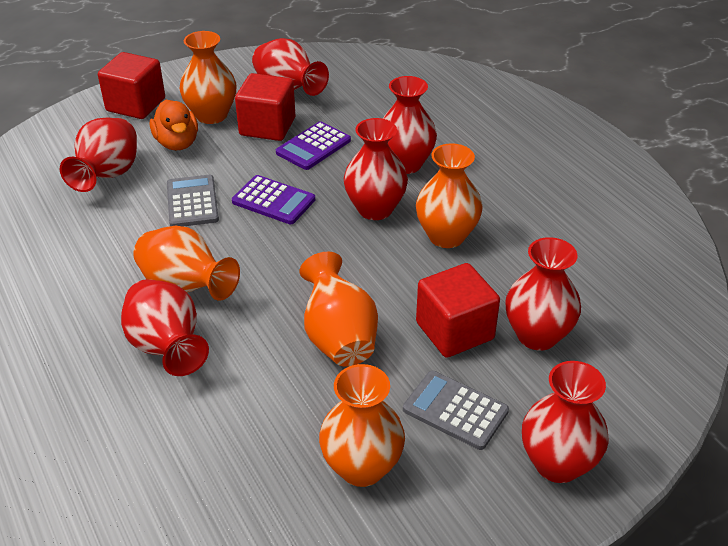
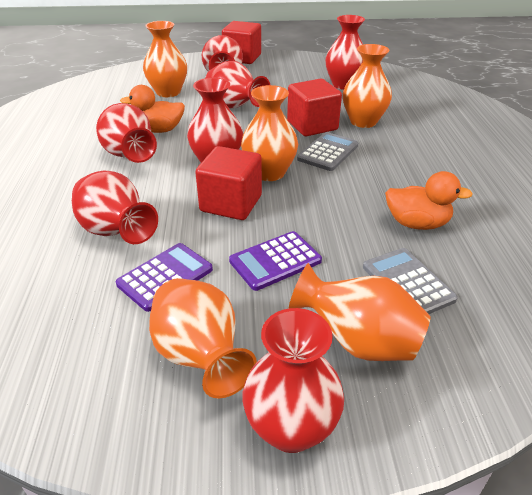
orange duck: [150,100,198,151] = 1 -> [120,85,185,133] [385,171,473,230] = 2

